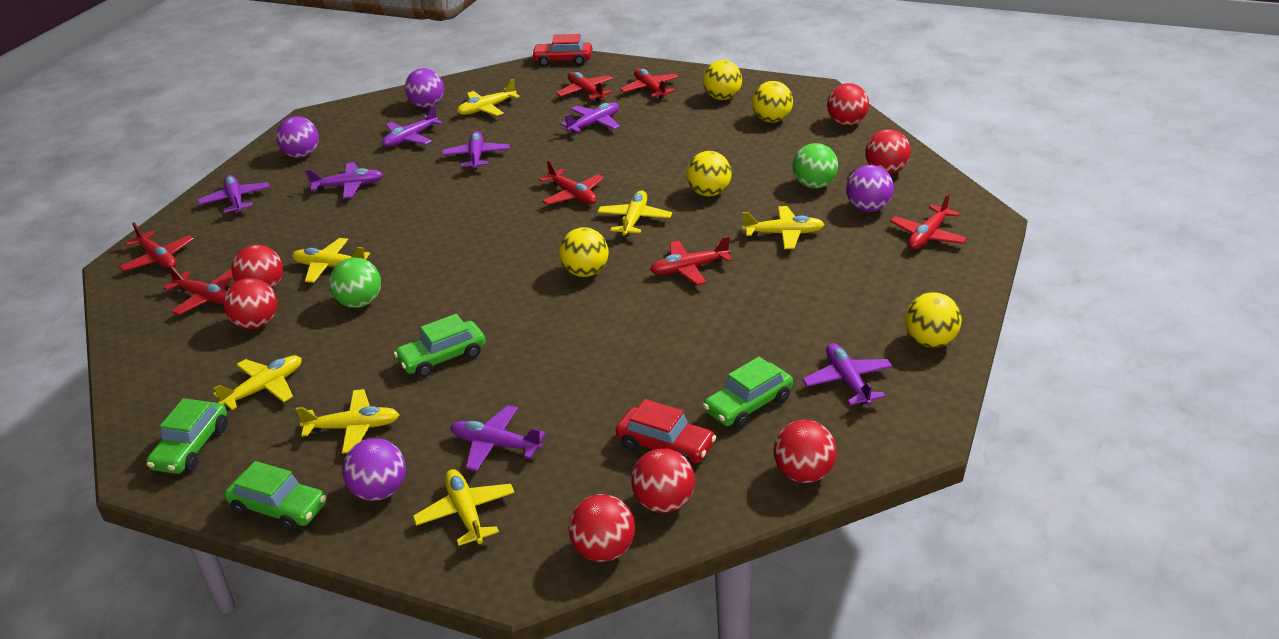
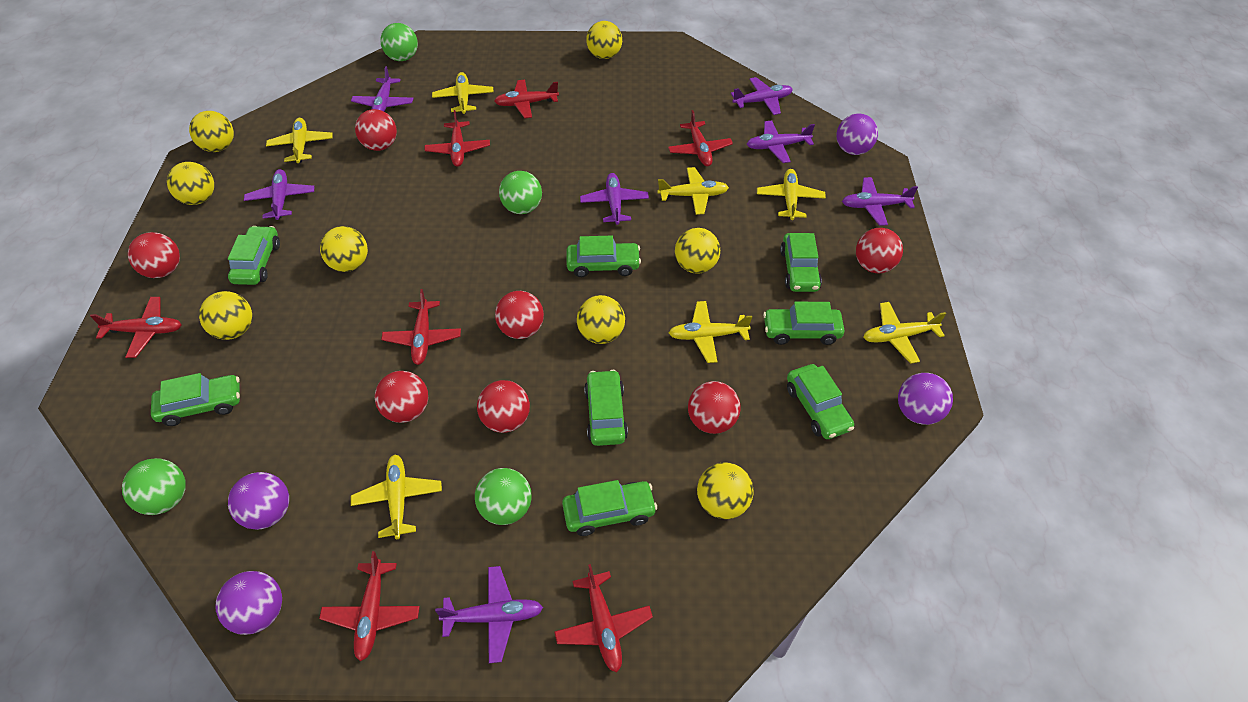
green ball: [329,258,381,308] [793,143,838,189] = 2 -> [122,458,186,515] [380,23,418,61] [475,468,532,525] [499,171,542,214] = 4
green car: [147,398,228,474] [225,461,326,531] [394,314,486,377] [703,357,793,429] = 4 -> [151,373,240,426] [228,226,280,285] [562,480,657,536] [566,236,641,277] [584,370,628,446] [763,302,844,345] [780,233,822,292] [787,364,854,439] = 8
red car: [531,34,592,67] [616,399,716,465] = 2 -> none = 0
yellow ball: [559,227,609,277] [686,151,731,196] [703,60,742,100] [752,81,793,123] [905,292,961,347] = 5 -> [167,162,214,205] [189,111,234,152] [199,291,252,340] [320,226,368,272] [577,295,625,344] [586,21,622,59] [675,228,720,274] [697,462,754,519] = 8

